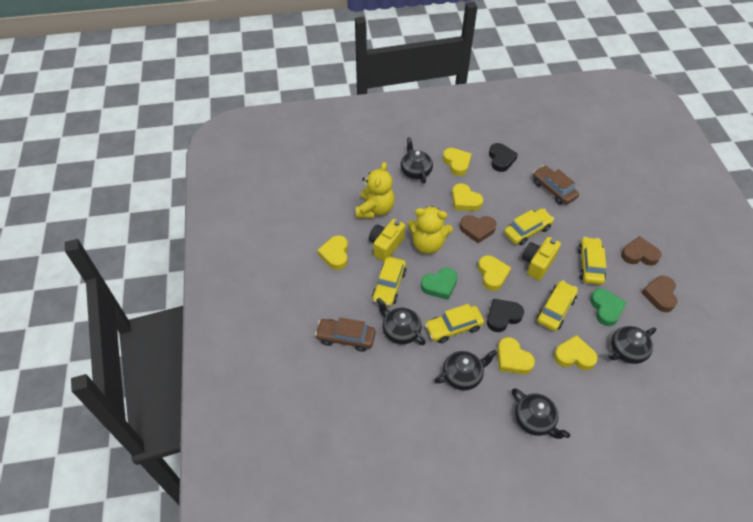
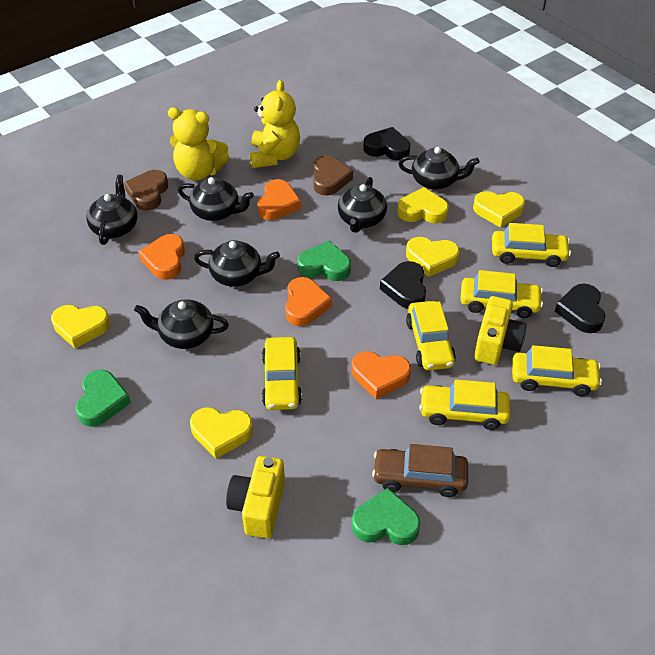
black heart: [487,299,524,332] [489,143,518,172] = 2 -> [363,127,410,160] [380,261,426,309] [555,284,605,333] = 3
black teapot: [376,298,426,345] [400,137,433,184] [434,350,497,391] [512,388,570,439] [609,326,656,364] = 5 -> [86,175,138,245] [134,299,229,349] [178,177,254,221] [194,240,280,287] [338,177,387,233] [398,147,479,190] = 6
brown car: [315,317,376,352] [533,165,579,205] = 2 -> [372,444,468,497] = 1
brown heart: [460,215,496,243] [621,236,661,266] [641,276,677,312] = 3 -> [124,170,168,210] [313,155,353,196] = 2
green heart: [421,268,457,300] [590,288,627,326] = 2 -> [76,370,131,427] [298,241,351,281] [352,488,420,545] = 3
orange heart: none = 0 -> [138,234,185,280] [257,179,301,220] [285,277,332,326] [352,351,411,399] = 4
yellow car: [372,257,407,306] [425,304,484,343] [504,208,554,245] [537,280,578,331] [578,237,606,285] = 5 -> [262,337,302,410] [406,301,456,370] [419,379,510,430] [460,270,543,318] [492,223,571,267] [512,345,602,396] = 6
yellow heart: [317,235,348,270] [443,148,472,176] [452,183,483,211] [478,255,511,291] [497,337,535,374] [554,335,598,370] = 6 -> [51,305,110,348] [190,407,253,459] [397,187,449,223] [406,237,460,277] [473,191,525,228] = 5

